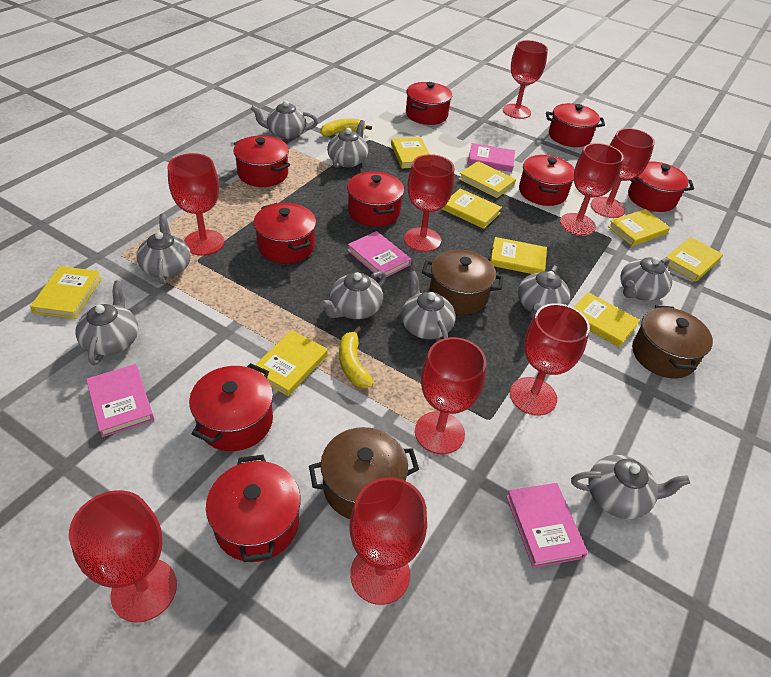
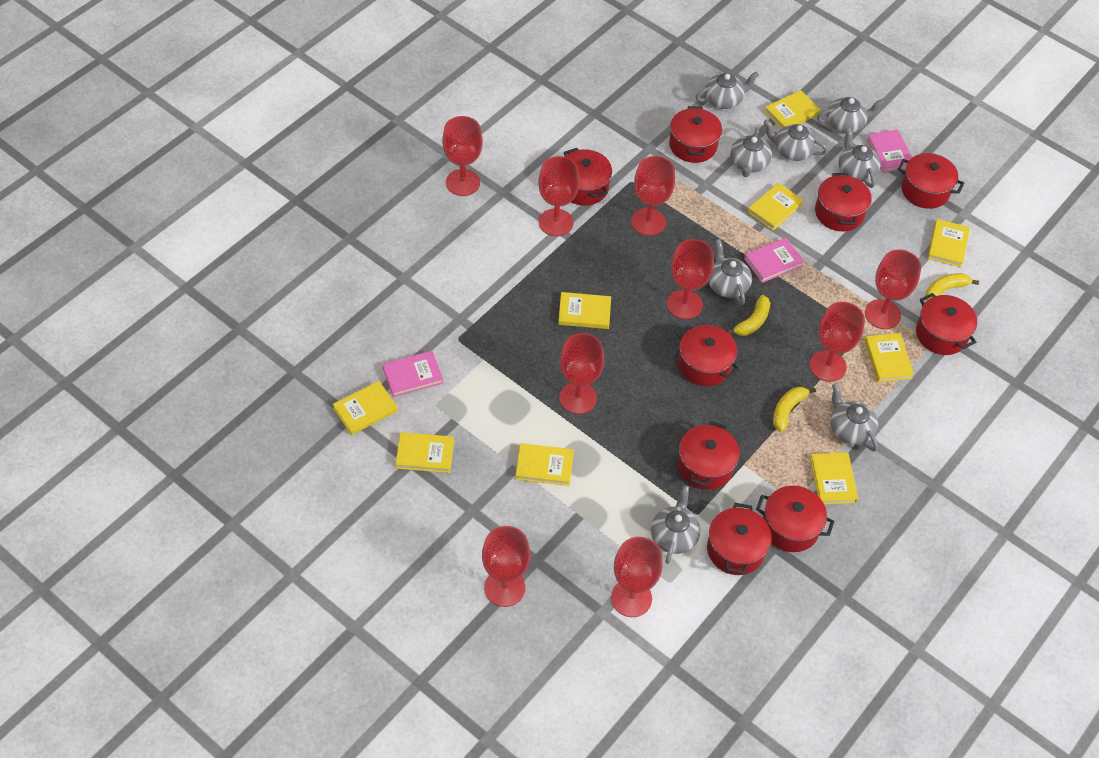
brown pot: [309,427,419,519] [422,250,504,315] [632,305,713,378] = 3 -> none = 0
grey teapot: [76,281,138,365] [137,214,191,284] [251,101,318,139] [321,271,386,319] [327,120,368,168] [401,271,455,341] [518,265,570,319] [571,455,690,519] [620,257,672,301] = 9 -> [651,485,700,564] [695,71,759,109] [708,239,752,305] [730,127,772,177] [763,119,828,161] [817,97,884,133] [831,383,878,452] [838,127,881,188] = 8
pink book: [86,364,154,437] [347,231,411,279] [467,143,515,172] [506,483,588,568] = 4 -> [382,351,443,397] [744,238,805,283] [867,129,912,173] = 3
yellow banana: [320,118,372,136] [339,326,374,388] = 2 -> [726,295,770,336] [773,387,816,432] [925,273,979,300] = 3

